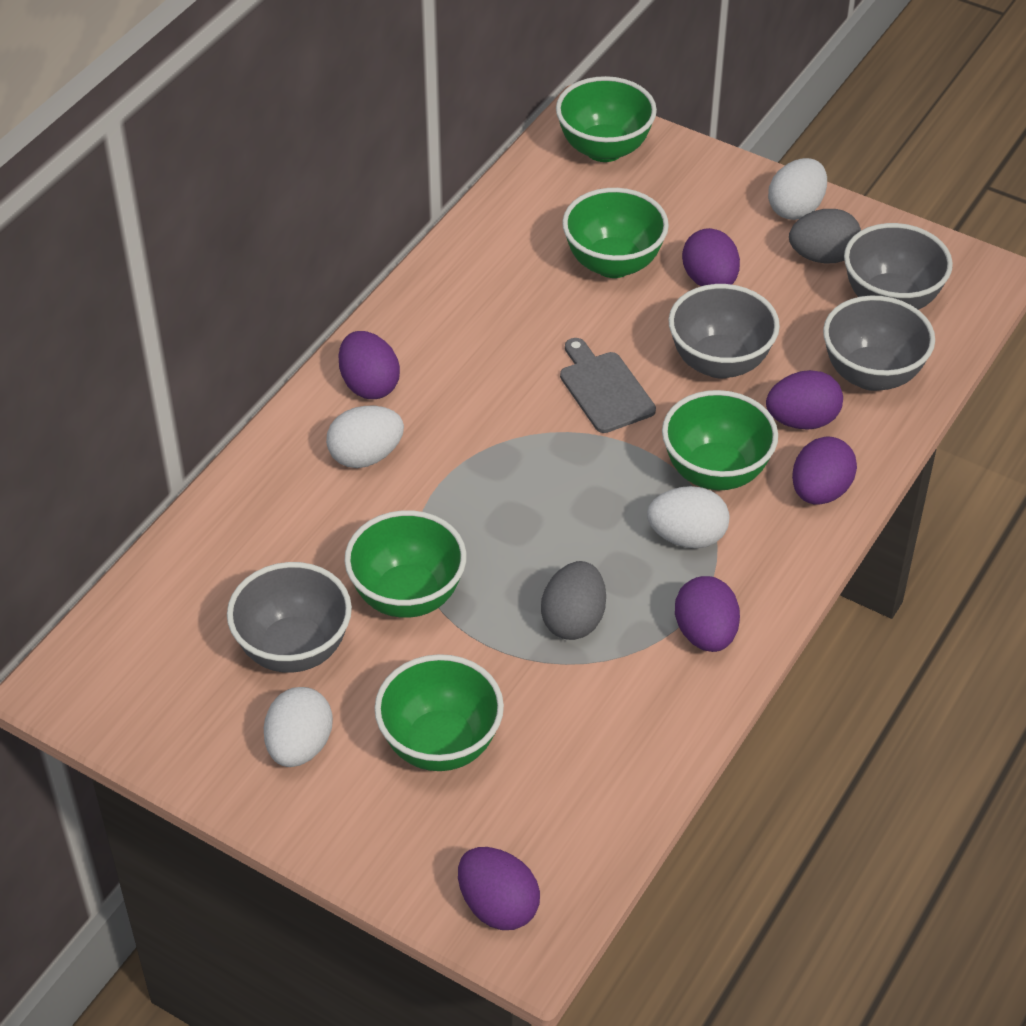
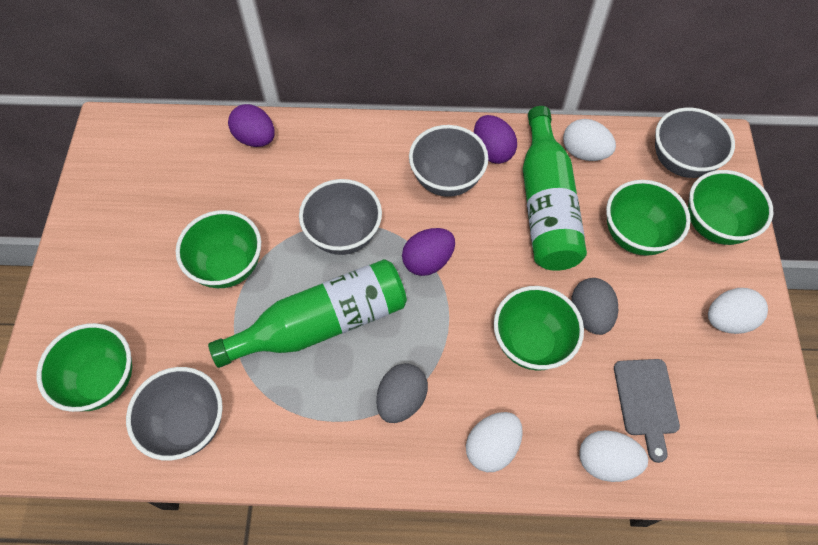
green bottle: none = 0 -> [208,259,407,368] [523,106,587,271] = 2
purple egg: [339,331,400,399] [458,847,540,930] [675,576,740,652] [682,228,740,286] [766,370,843,430] [792,437,857,505] = 6 -> [228,104,275,147] [402,228,455,276] [474,115,517,164] = 3

